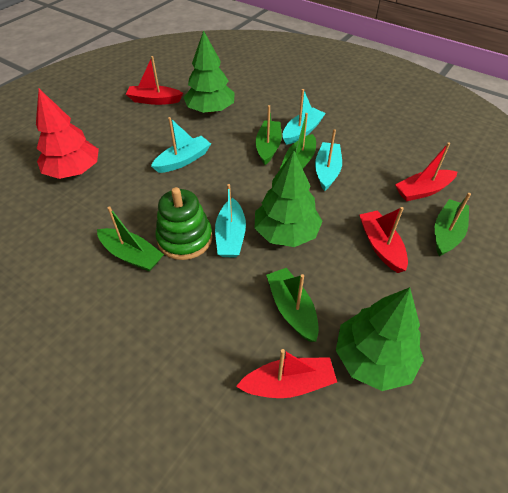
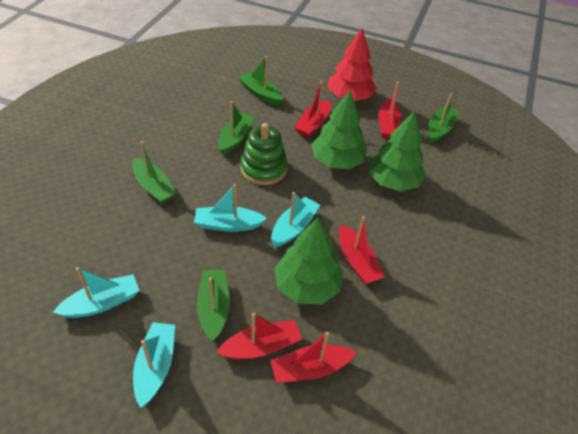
red boat: [126,56,183,105] [236,349,337,398] [359,207,408,273] [395,142,457,201] = 4 -> [216,313,302,359] [270,332,356,383] [295,80,331,138] [339,216,385,284] [378,81,402,139] = 5

